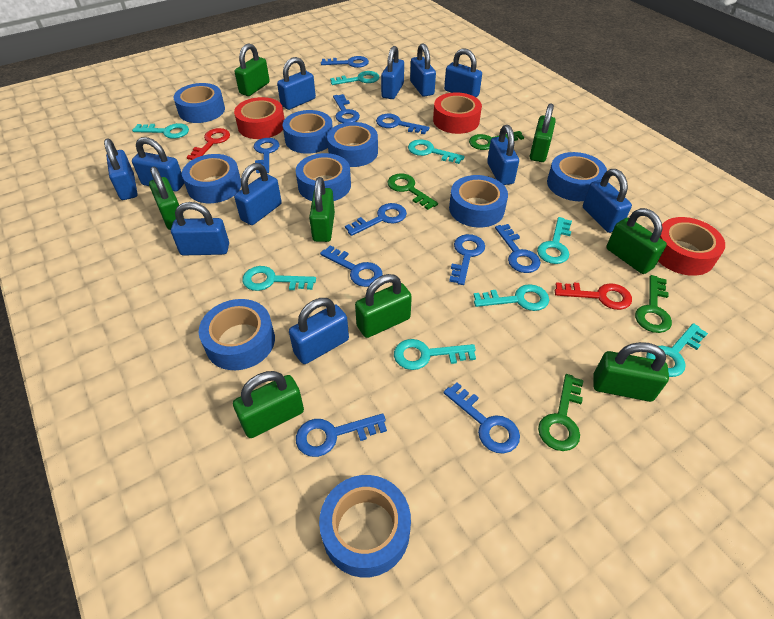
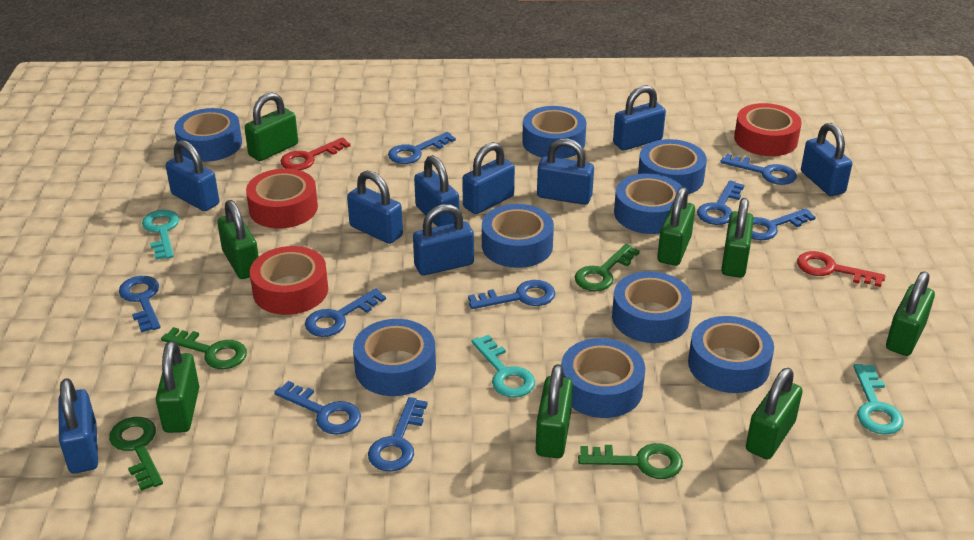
blue key: [254,138,280,173] [296,413,387,457] [320,245,383,287] [321,56,369,68] [333,94,360,123] [345,203,407,236] [376,114,430,134] [444,382,520,453] [449,234,485,285] [495,224,541,273] = 10 -> [119,276,161,332] [274,381,361,435] [305,288,386,337] [368,397,428,471] [388,132,456,164] [468,280,556,309] [697,180,744,225] [720,154,797,185] [751,208,816,240] = 9
blue padlock: [104,139,138,200] [132,137,184,192] [171,202,229,256] [234,163,282,225] [277,57,316,110] [289,298,349,364] [381,46,404,99] [410,43,436,97] [444,48,482,97] [487,125,519,185] [583,169,632,233] = 11 -> [58,378,98,474] [166,140,219,211] [347,171,403,244] [413,204,474,276] [414,155,459,227] [462,142,515,214] [537,138,594,205] [613,85,666,151] [801,123,852,196] = 9
turquoise key: [132,123,189,139] [242,266,316,291] [330,71,379,85] [394,339,476,370] [408,139,465,164] [474,284,549,311] [537,217,572,264] [646,323,708,377] = 8 -> [142,210,179,260] [471,335,535,398] [854,364,903,435] = 3

